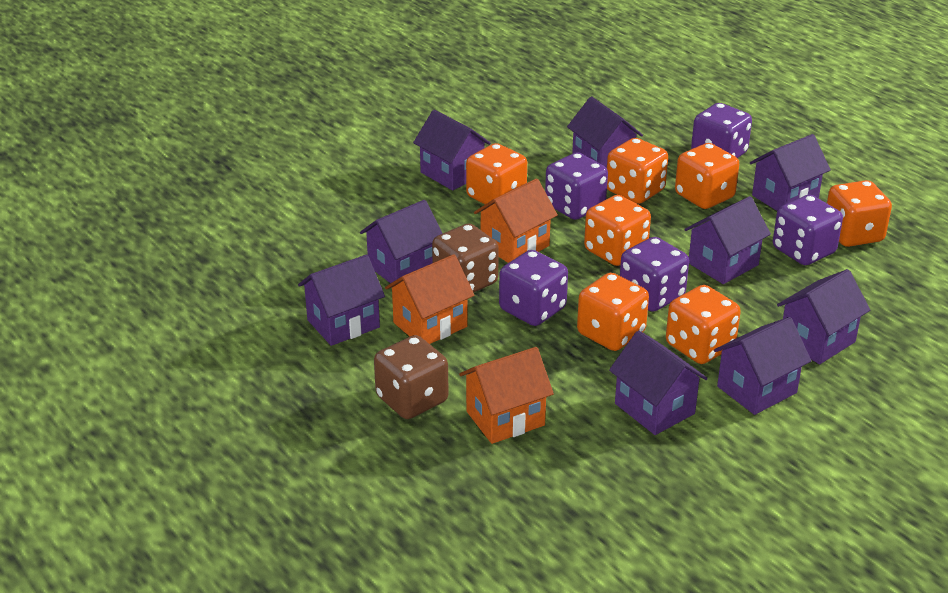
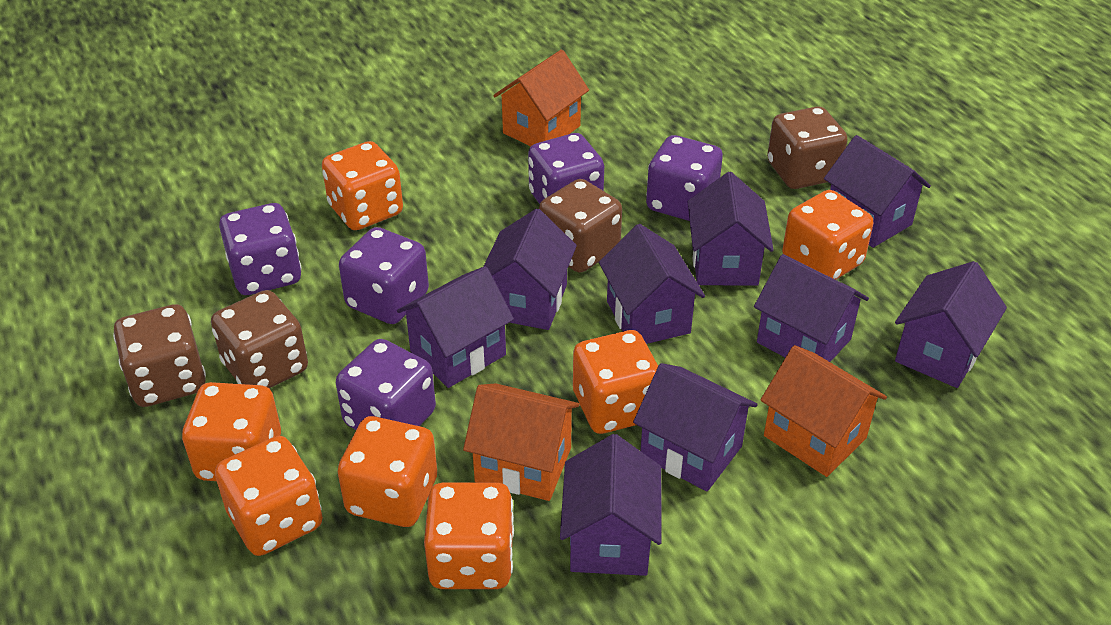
brown dice: [374,335,449,419] [432,224,499,293] = 2 -> [113,304,206,407] [211,290,308,388] [539,179,622,273] [767,106,847,189] = 4

